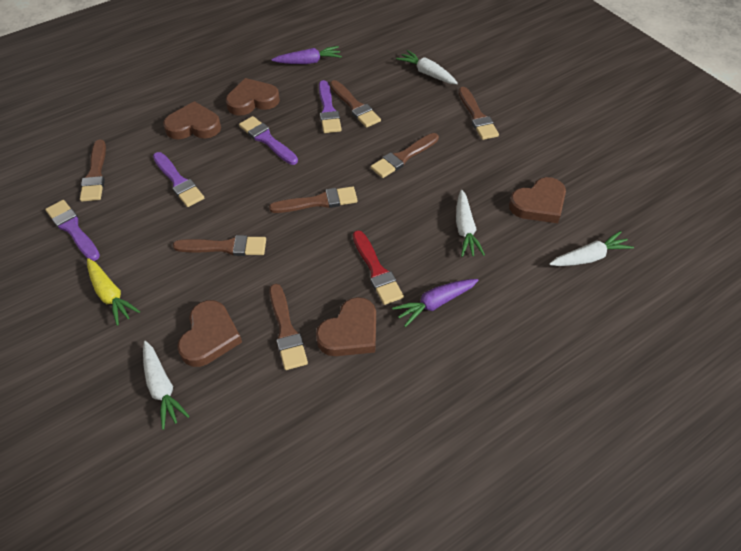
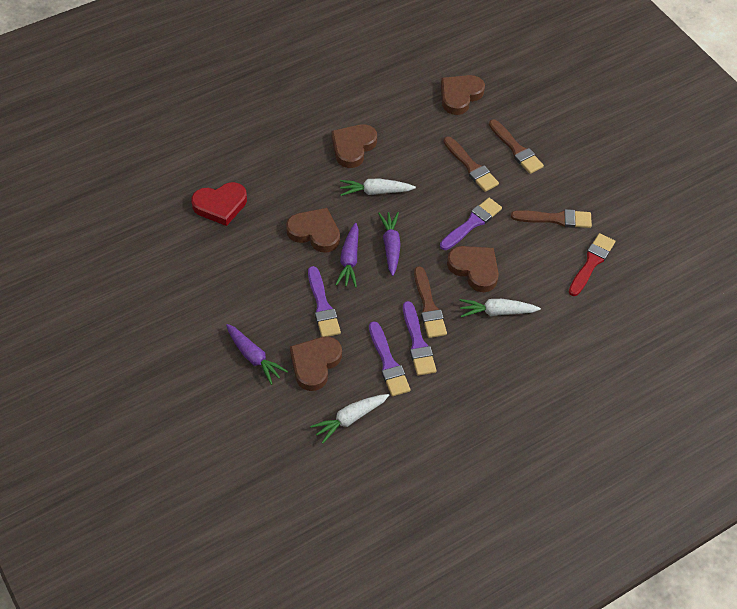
brown brush: [80,139,106,202] [173,235,266,256] [269,186,358,213] [270,284,308,370] [330,80,381,128] [371,133,439,178] [458,87,499,140] = 7 -> [414,266,447,338] [443,137,499,192] [489,119,544,174] [511,209,592,228] = 4
purple carrot: [271,46,342,64] [392,279,479,327] = 2 -> [226,324,288,385] [335,223,359,287] [378,212,401,276] = 3
red heart: none = 0 -> [191,182,247,226] = 1
white carrot: [143,341,190,430] [396,50,458,84] [456,190,485,257] [549,231,634,266] = 4 -> [310,394,389,444] [340,179,416,196] [459,299,541,317] = 3
yellow carrot: [87,258,140,326] = 1 -> none = 0

